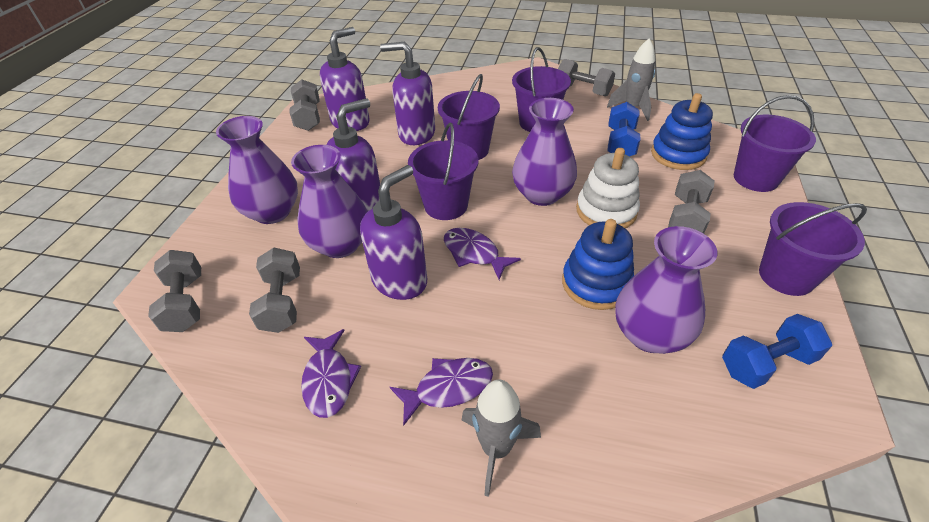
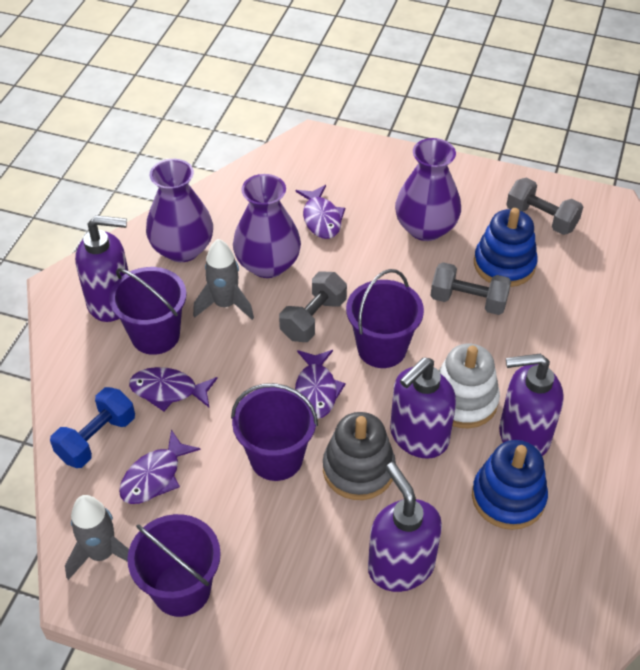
blue dumbbell: [608,102,640,156] [722,314,832,389] = 2 -> [50,387,135,468] = 1
grey dumbbell: [148,250,201,332] [249,248,300,333] [289,79,320,131] [558,59,615,97] [668,170,715,234] = 5 -> [279,272,347,342] [430,262,511,315] [506,178,583,235] = 3
grey stacking toy: none = 0 -> [323,412,396,500] = 1
purple bucket: [408,123,478,220] [438,74,500,160] [512,47,571,132] [734,95,816,192] [759,202,867,296] = 5 -> [109,267,187,355] [127,514,221,617] [231,383,318,481] [346,269,424,368] = 4
purple fish: [301,329,361,418] [390,358,493,426] [444,228,521,280] = 3 -> [119,430,200,504] [129,367,218,411] [295,350,346,419] [296,185,345,239] = 4
purple vase: [216,116,298,224] [291,145,368,258] [512,98,577,206] [615,226,717,354] = 4 -> [146,159,213,262] [233,174,301,278] [395,138,461,241] = 3

